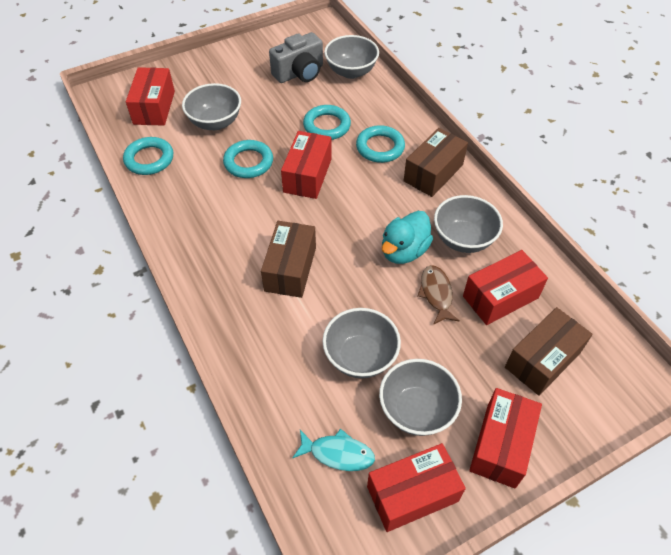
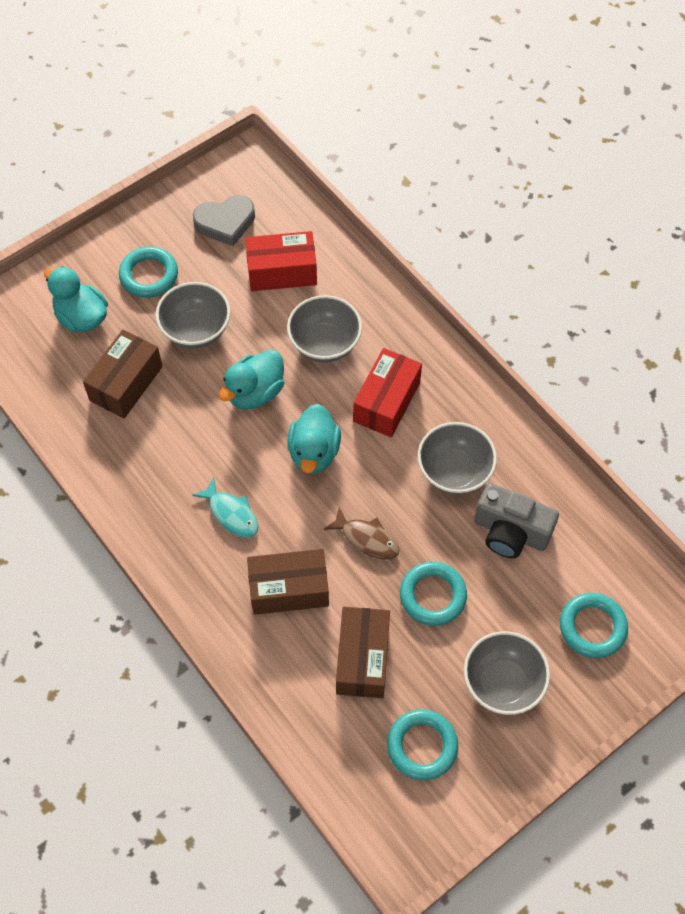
grey bowl: [182,83,241,130] [323,308,401,378] [324,35,379,79] [379,359,462,436] [434,195,503,253] = 5 -> [156,282,230,349] [287,295,362,363] [418,422,497,495] [464,631,550,715] = 4
grey heart: none = 0 -> [193,195,255,246] = 1
red box: [126,67,175,126] [281,131,332,199] [367,443,466,532] [463,250,548,325] [469,388,542,489] = 5 -> [245,231,317,291] [353,348,422,438] = 2
turquoise duck: [382,211,433,264] = 1 -> [44,266,108,332] [219,350,284,409] [287,404,341,474] = 3

